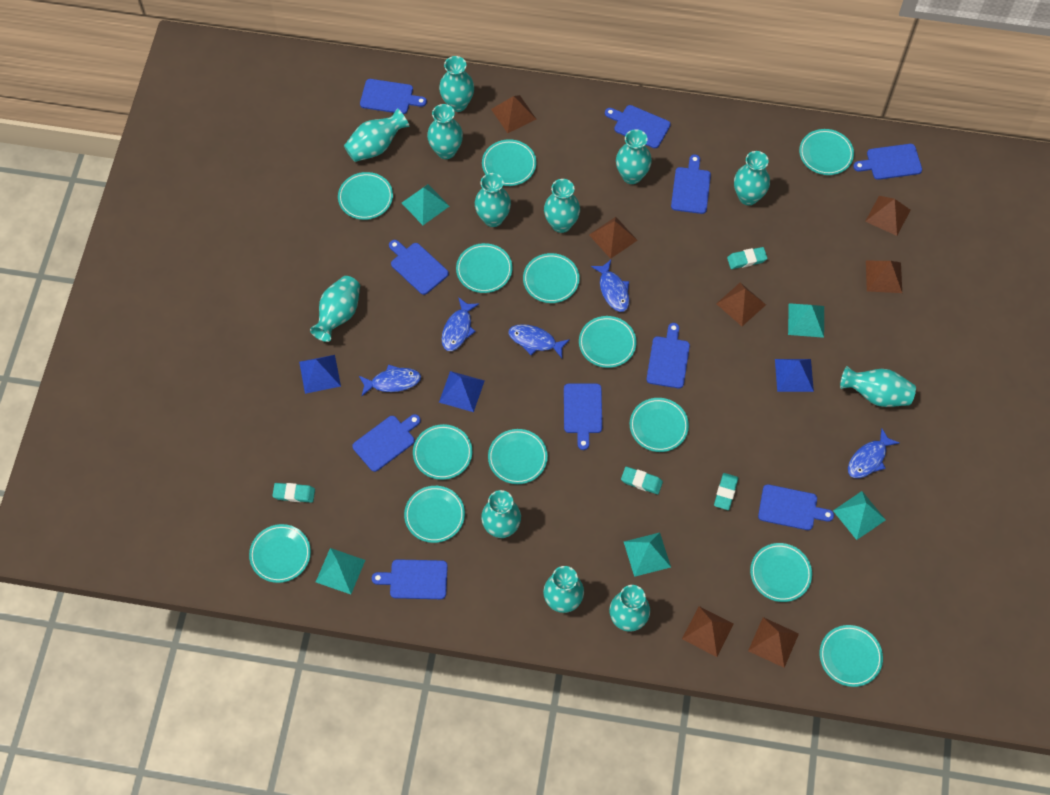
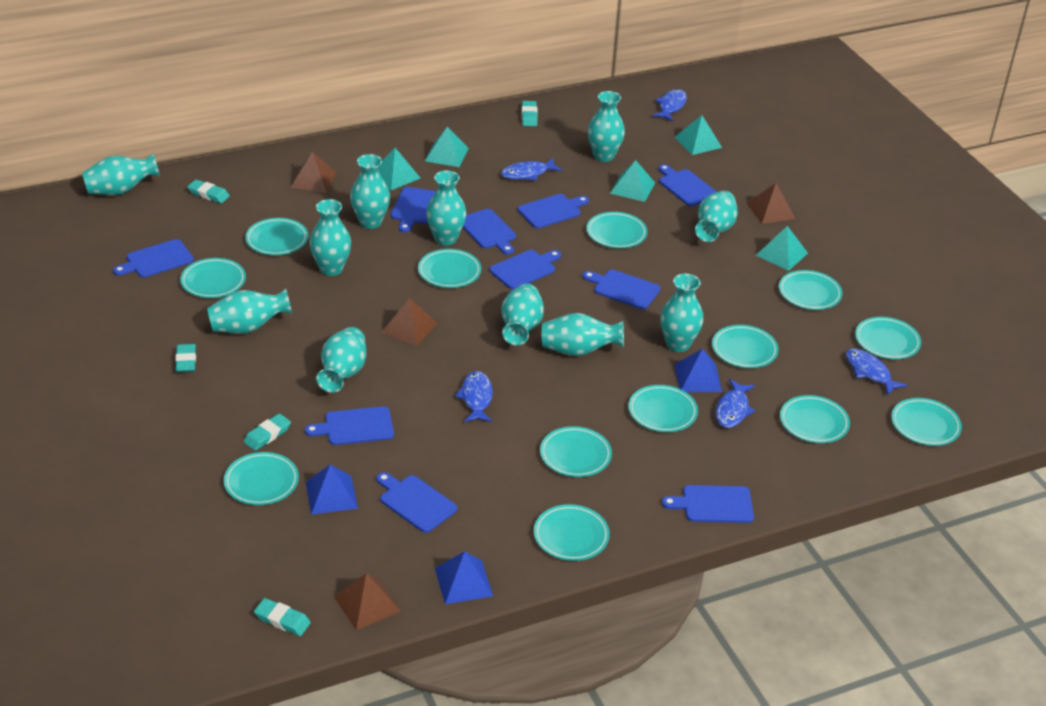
brown pyramid: [491,95,536,133] [589,217,638,259] [682,606,734,657] [716,283,766,326] [748,617,799,668] [865,196,911,236] [866,261,902,293] = 7 -> [290,152,337,193] [334,573,401,630] [381,298,438,346] [747,183,796,224] = 4
turquoise eraser: [272,483,315,503] [621,467,663,494] [714,473,738,510] [727,247,768,269] = 4 -> [175,344,196,372] [187,180,230,203] [244,414,291,451] [254,598,311,636] [522,101,538,126] = 5
turquoise vase: [310,276,360,342] [344,108,410,162] [427,104,463,159] [439,56,474,112] [475,173,511,227] [481,490,521,538] [543,566,584,613] [544,179,580,233] [609,585,650,632] [616,129,652,184] [734,151,770,205] [840,366,916,407] = 12 -> [82,153,160,195] [207,288,292,334] [310,199,351,276] [316,327,366,393] [350,154,390,229] [426,170,466,245] [501,284,544,345] [542,313,624,356] [588,91,625,162] [660,274,703,352] [695,191,738,242] = 11

